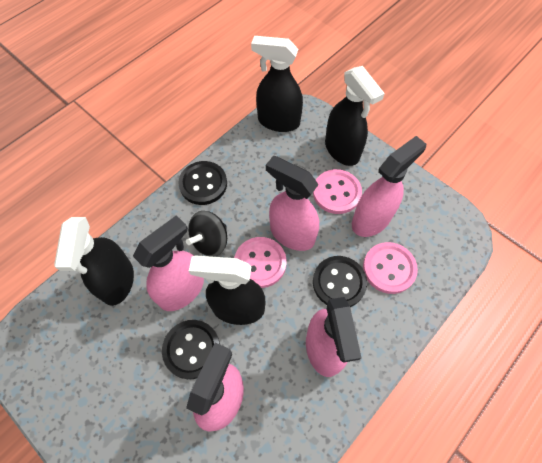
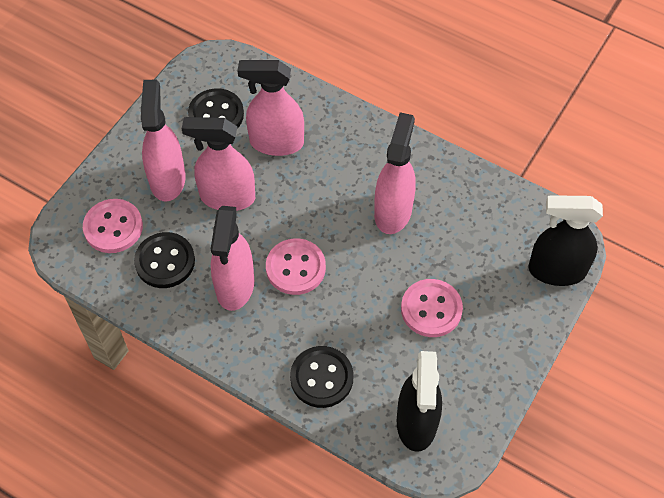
black spinning top: [186,211,227,257] = 1 -> none = 0
black spray bottle: [54,217,134,306] [189,255,265,325] [251,36,303,132] [325,66,385,166] = 4 -> [397,351,442,452] [528,195,603,286] = 2

